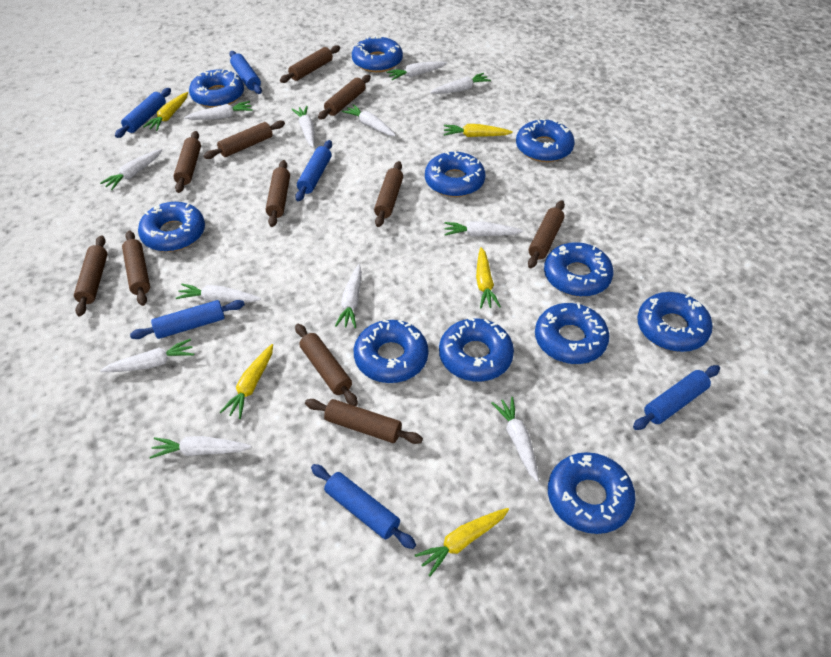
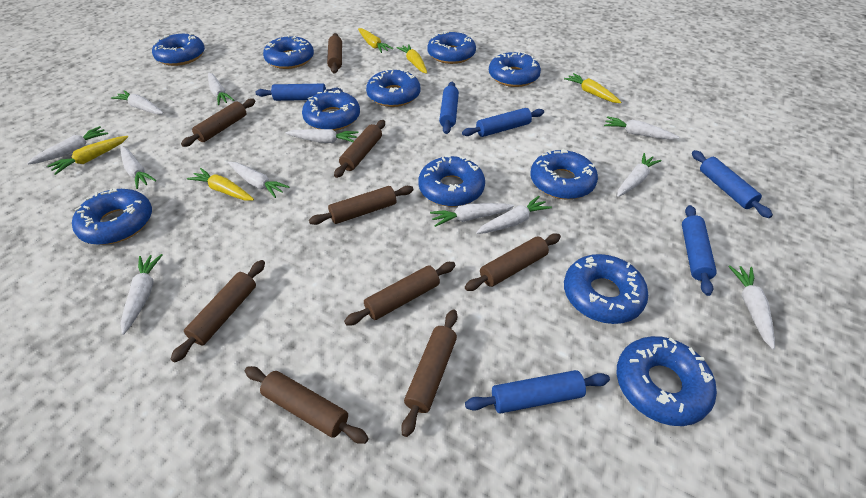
brown rolling pin: [74,235,107,316] [122,231,150,306] [173,131,201,193] [204,120,285,159] [266,160,290,227] [280,45,340,83] [295,324,358,406] [305,399,423,444] [318,75,371,119] [374,161,403,227] [528,200,565,268] = 11 -> [171,260,265,362] [181,99,255,147] [245,366,369,444] [309,186,414,225] [327,33,342,73] [334,120,385,178] [344,262,456,326] [401,309,457,437] [465,234,561,291] = 9

